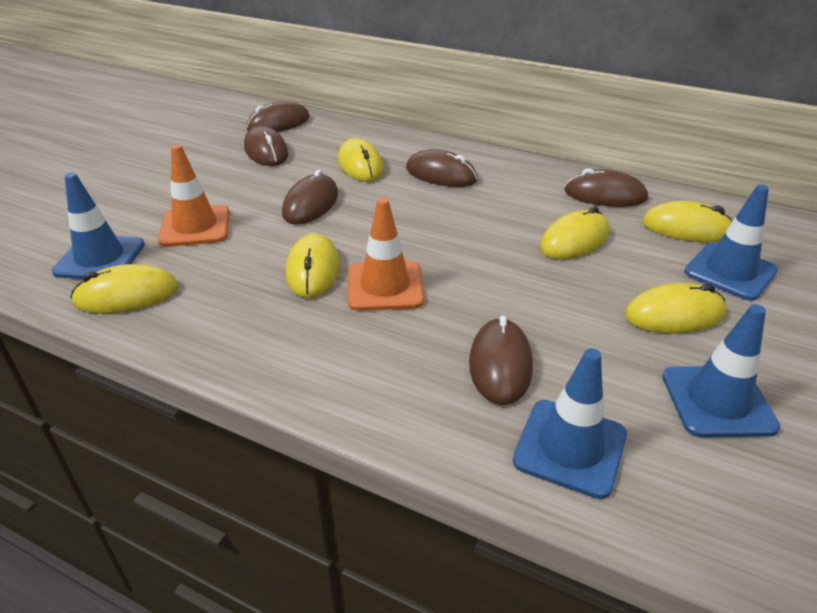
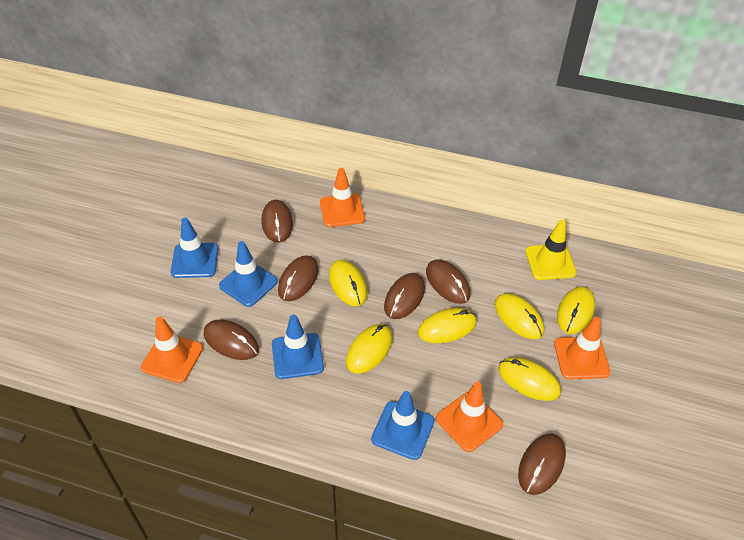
orange traffic cone: [158,144,230,247] [348,198,424,311] = 2 -> [141,316,203,383] [320,168,365,227] [436,382,503,452] [554,317,610,379] = 4
yellow traffic cone: none = 0 -> [525,220,577,280] = 1

